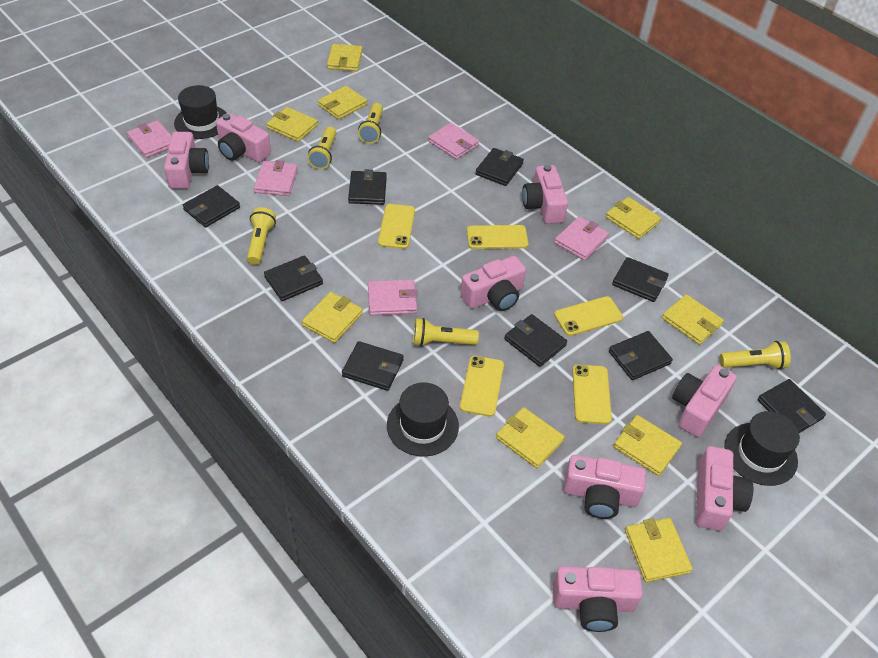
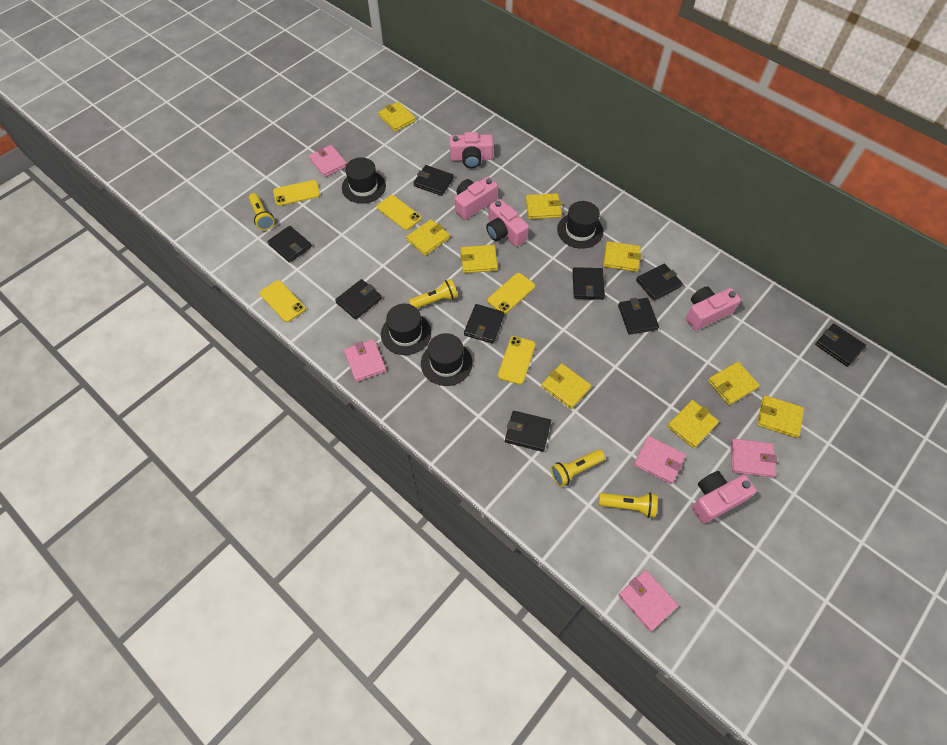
black hat: [174,85,226,139] [387,382,459,457] [724,411,800,486] = 3 -> [342,157,386,204] [381,304,431,355] [421,333,473,386] [557,201,603,249] = 4
pink camera: [164,132,209,189] [216,113,271,162] [461,256,526,311] [522,165,568,224] [553,566,643,632] [563,455,646,519] [672,365,737,437] [696,446,753,531] = 8 -> [450,132,493,168] [455,177,498,220] [486,199,529,246] [686,286,741,330] [692,471,757,523] = 5
yellow flashlight: [247,207,276,264] [307,127,337,169] [358,103,383,144] [413,318,479,347] [719,341,791,369] = 5 -> [249,193,275,230] [409,279,458,308] [551,450,605,487] [599,493,657,518] = 4

